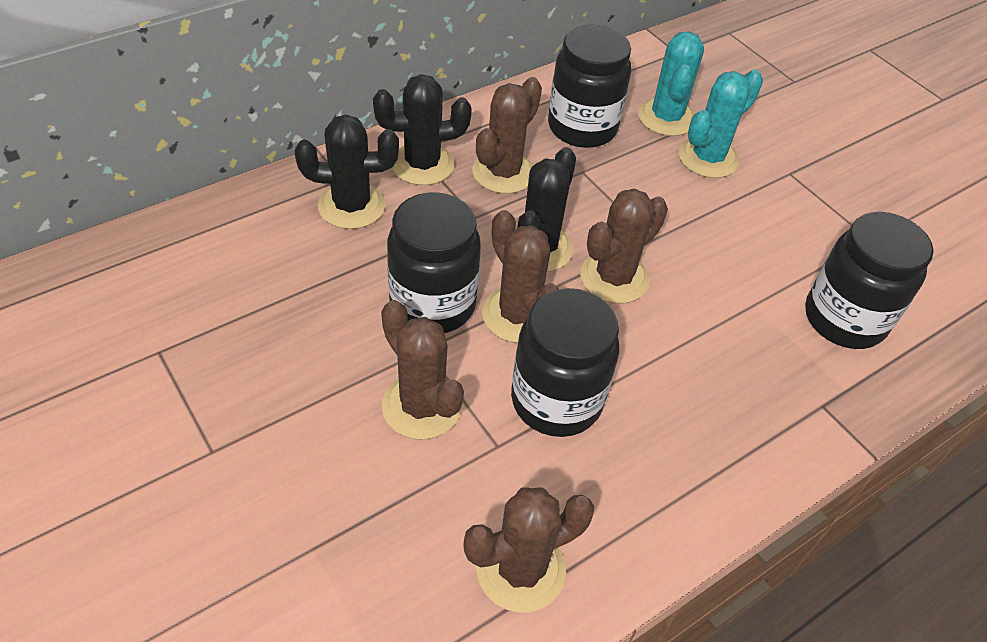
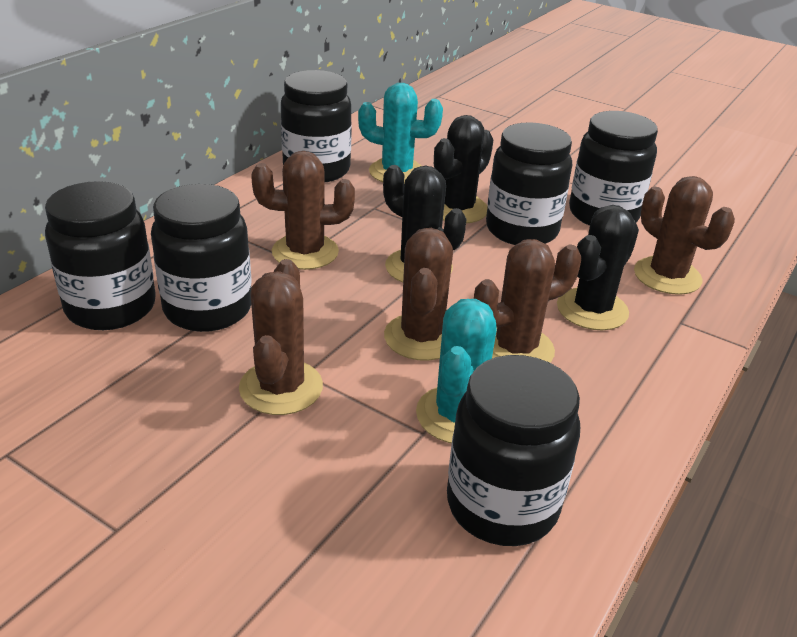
black jar: [387,193,481,333] [511,288,619,437] [548,25,631,148] [805,212,934,349] = 4 -> [45,181,156,330] [151,184,252,332] [281,70,352,182] [447,355,580,546] [486,122,572,245] [569,111,658,226] = 6

